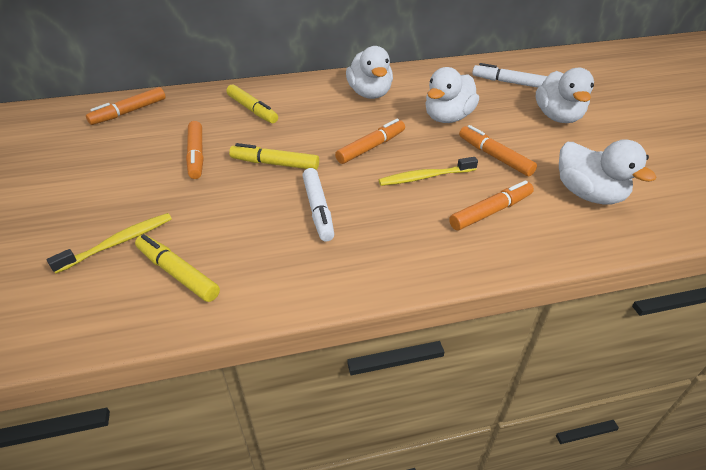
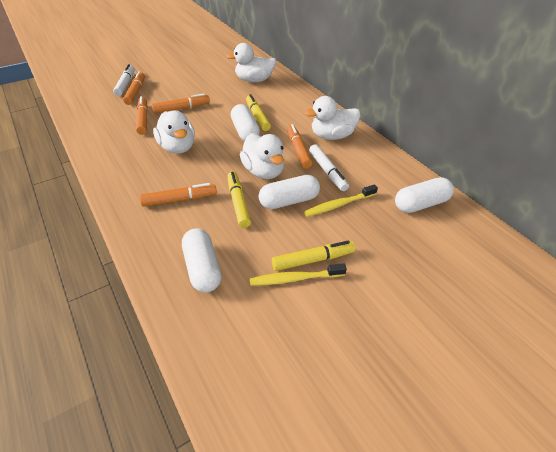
white capsule: none = 0 -> [182,228,222,292] [231,104,260,141] [259,175,320,209] [395,177,454,213] = 4

